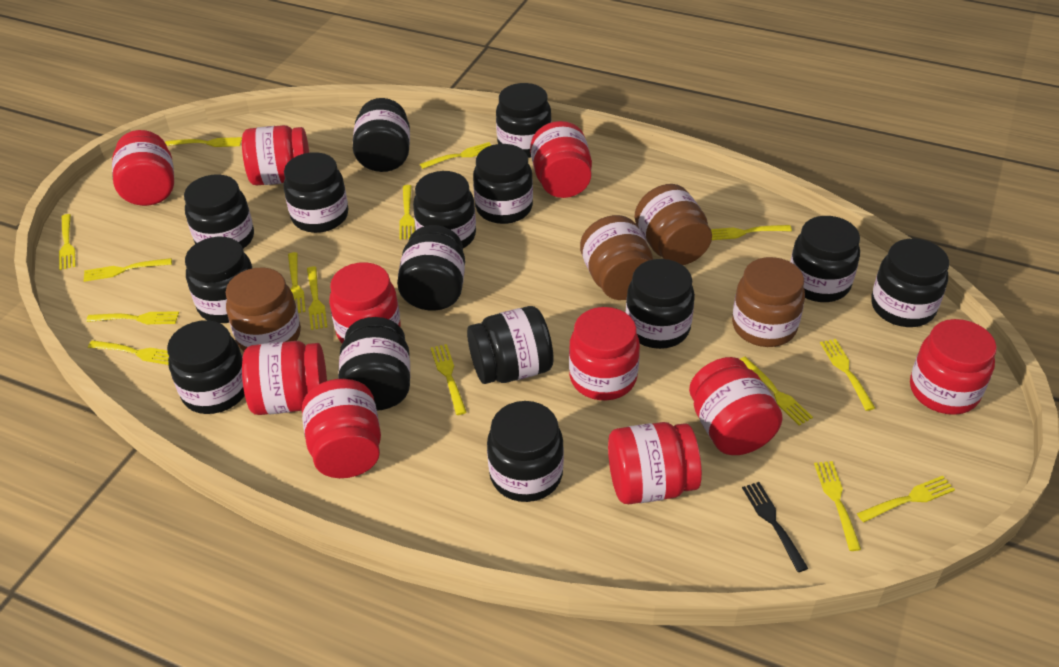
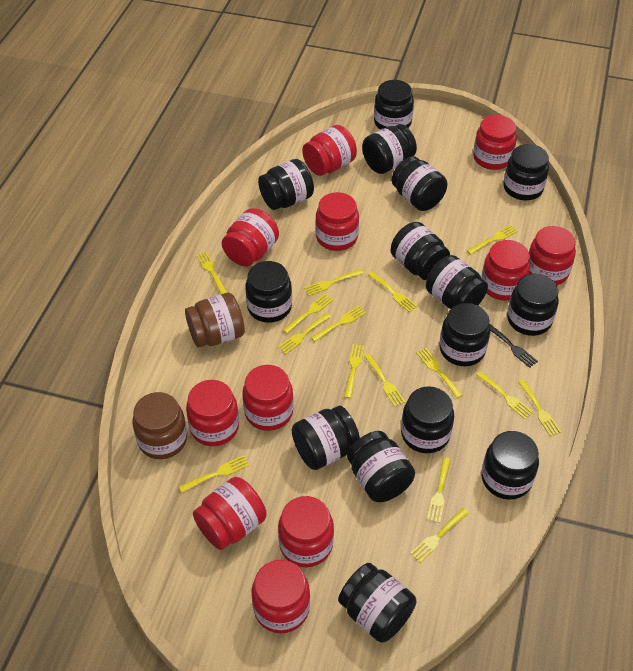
brown jar: [226,267,301,351] [580,215,653,300] [635,184,712,265] [732,257,805,347] = 4 -> [132,392,187,459] [185,293,245,347] = 2
red jar: [112,130,174,206] [242,125,309,185] [242,341,327,415] [302,379,381,478] [329,262,401,343] [530,121,592,198] [569,307,640,400] [608,422,702,504] [689,357,783,455] [910,319,997,415] = 10 -> [186,380,239,446] [193,477,267,550] [222,208,279,267] [242,365,294,431] [251,560,310,633] [278,496,334,567] [302,125,357,176] [315,192,359,251] [473,115,517,170] [481,240,530,301] [529,226,576,285] = 11

